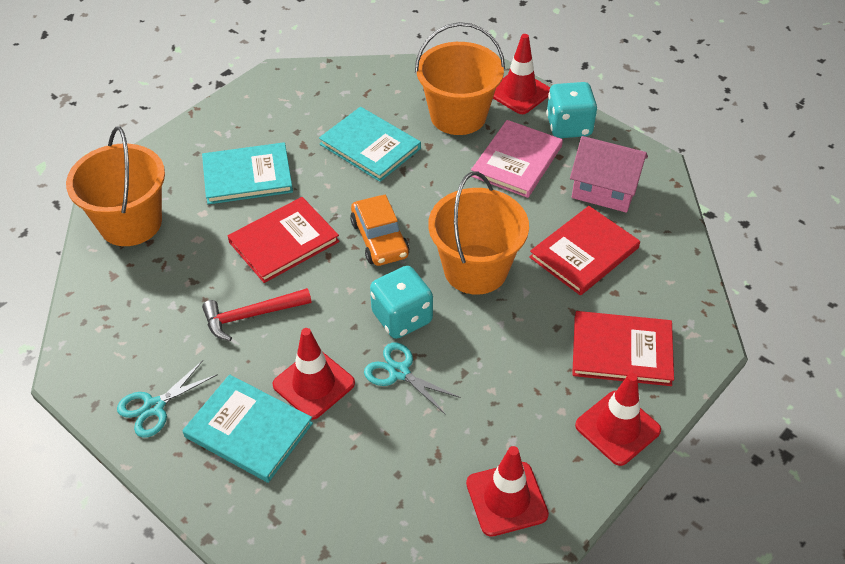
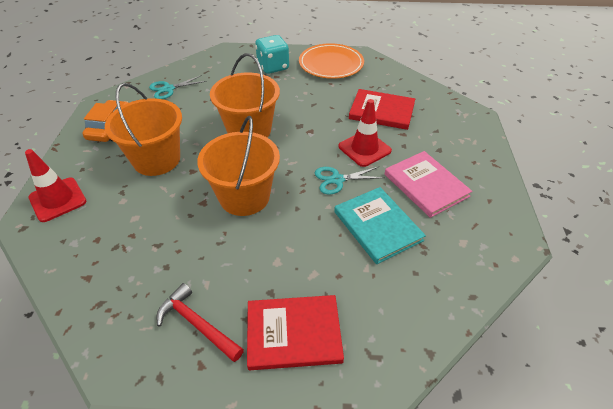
orange plate: none = 0 -> [299,43,364,79] = 1
pink house: [570,136,648,213] = 1 -> none = 0
red book: [228,197,339,283] [529,206,640,295] [572,311,674,386] = 3 -> [247,295,344,370] [349,89,415,130] = 2
red traffic cone: [272,328,355,420] [466,446,549,537] [493,34,550,114] [575,373,661,466] = 4 -> [25,149,86,222] [338,99,392,167] = 2
turquoise book: [182,375,313,483] [202,142,293,204] [319,107,421,182] = 3 -> [334,187,426,264] = 1
turquoise dice: [370,266,433,339] [546,82,597,138] = 2 -> [255,35,289,74] = 1

